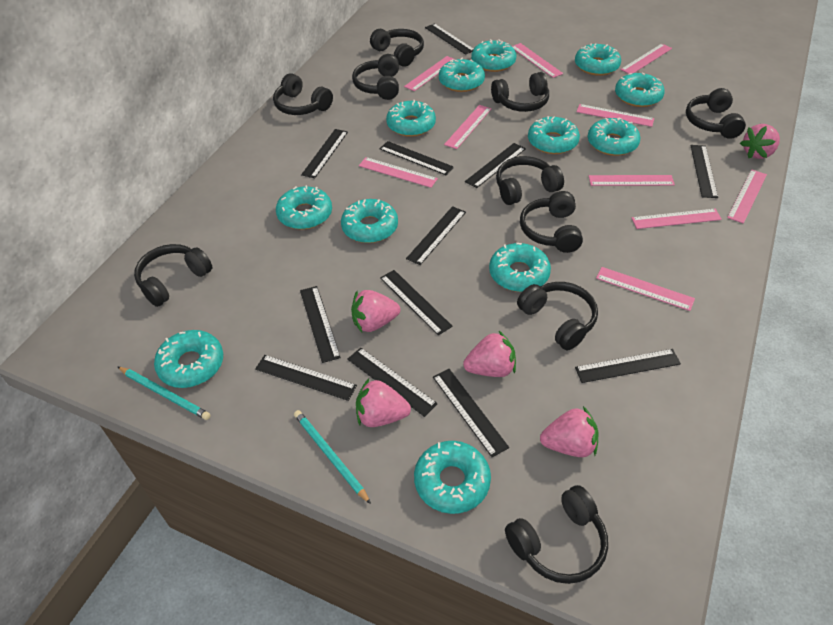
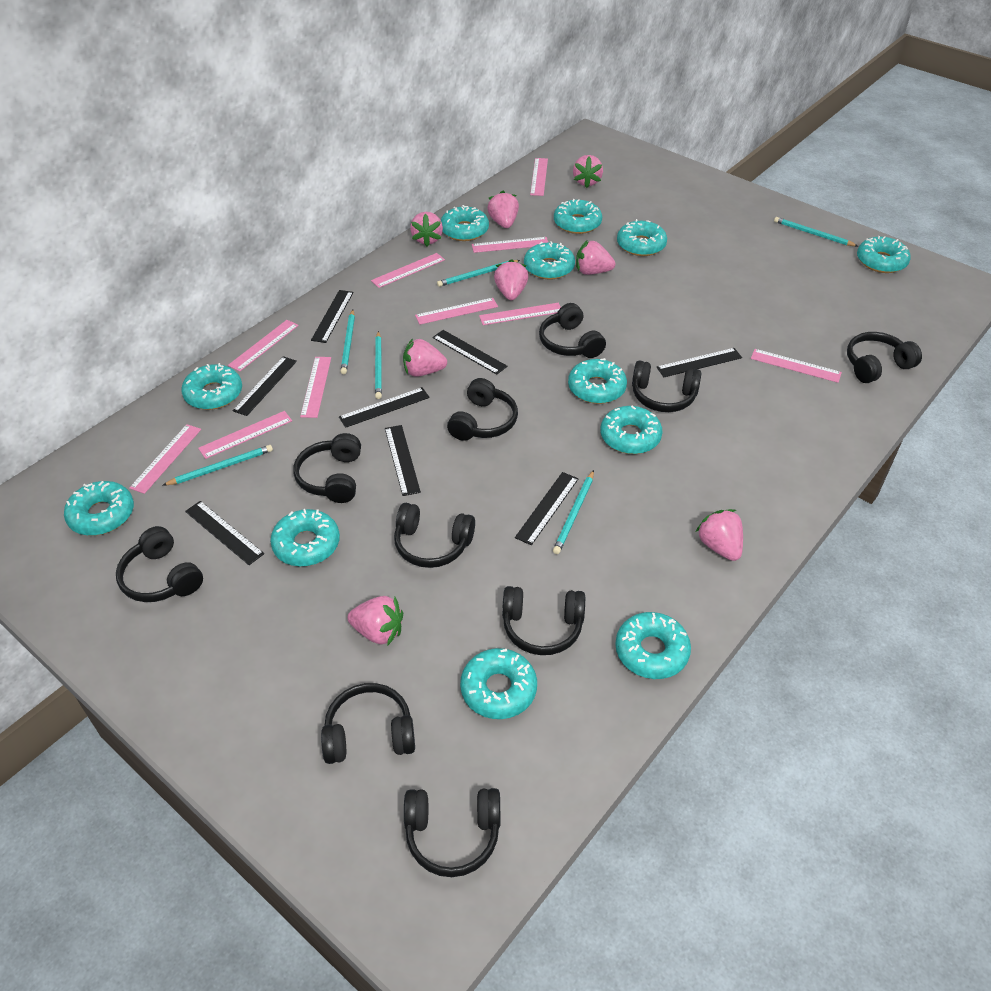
black ruler: [255,355,357,401] [300,286,341,363] [301,129,348,178] [347,348,438,417] [380,141,454,175] [380,270,453,335] [406,206,466,265] [425,23,473,55] [433,369,509,457] [465,143,526,188] [575,349,681,383] [690,145,718,198] = 12 -> [185,501,264,565] [233,356,297,416] [311,290,354,343] [339,387,430,428] [385,425,421,496] [433,330,507,375] [515,472,578,545] [657,348,742,377] = 8
pink strawberry: [351,290,400,332] [356,379,411,427] [463,331,516,377] [540,406,598,457] [740,124,780,159] = 5 -> [347,596,403,645] [403,338,447,377] [410,212,443,247] [487,191,519,228] [494,259,528,300] [573,155,603,188] [576,241,615,275] [696,509,743,561] = 8
turquoise pencil: [118,367,211,420] [294,410,371,504] = 2 -> [162,445,273,486] [340,310,355,374] [375,331,382,399] [437,260,520,287] [553,470,594,554] [774,217,858,246] = 6

